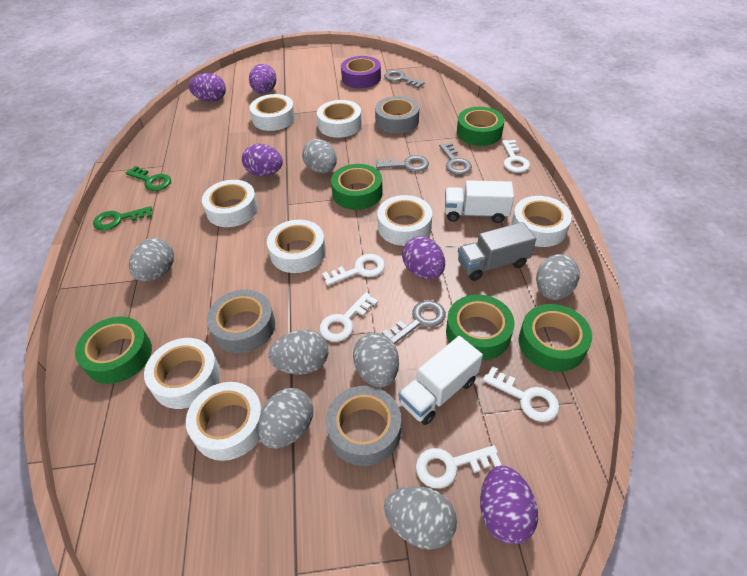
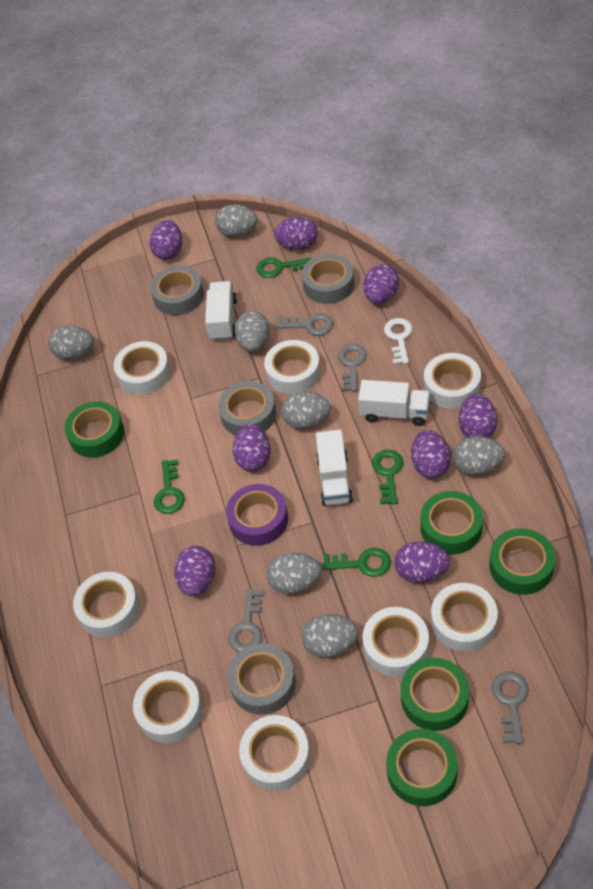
green key: [93,206,152,230] [126,166,171,191] = 2 -> [154,459,185,514] [256,257,311,278] [322,548,391,577] [372,450,403,504] = 4
grey tape: [207,290,275,353] [326,386,401,466] [375,96,419,134] = 3 -> [150,266,204,315] [218,381,276,436] [227,644,296,715] [302,254,355,304] = 4
grey truck: [458,222,536,281] = 1 -> none = 0
purple egg: [188,73,226,102] [242,144,283,176] [249,64,276,94] [402,236,445,279] [480,465,538,544] = 5 -> [149,220,182,260] [174,546,215,596] [233,424,271,471] [274,216,318,250] [364,264,399,304] [395,541,450,583] [411,430,451,479] [459,394,497,438] = 8
white key: [320,293,378,342] [322,254,385,286] [416,445,502,489] [483,366,559,422] [502,140,530,173] = 5 -> [384,318,413,365] = 1
white truck: [399,336,483,425] [445,180,514,223] = 2 -> [205,281,237,341] [316,429,353,506] [358,380,430,426] = 3

